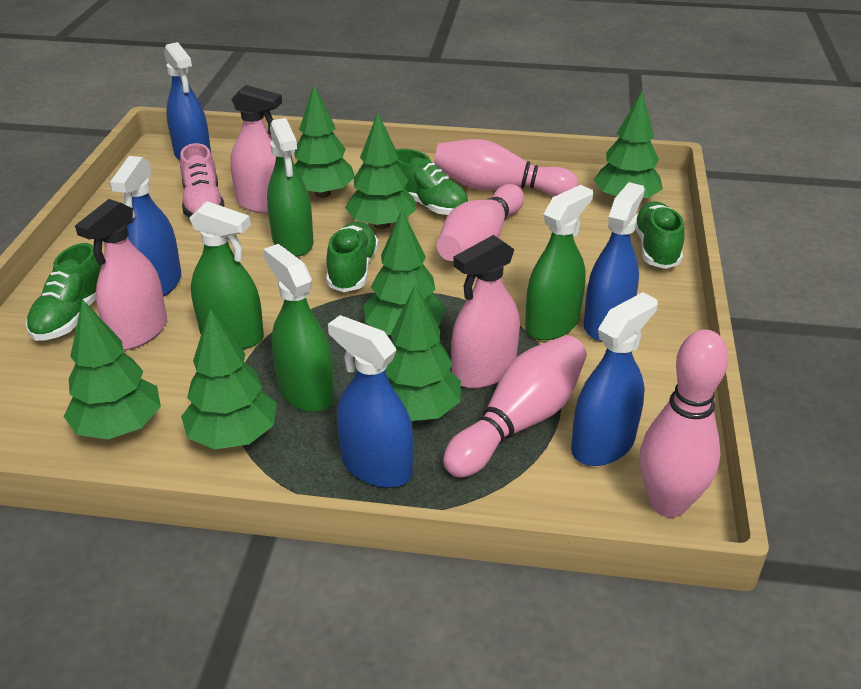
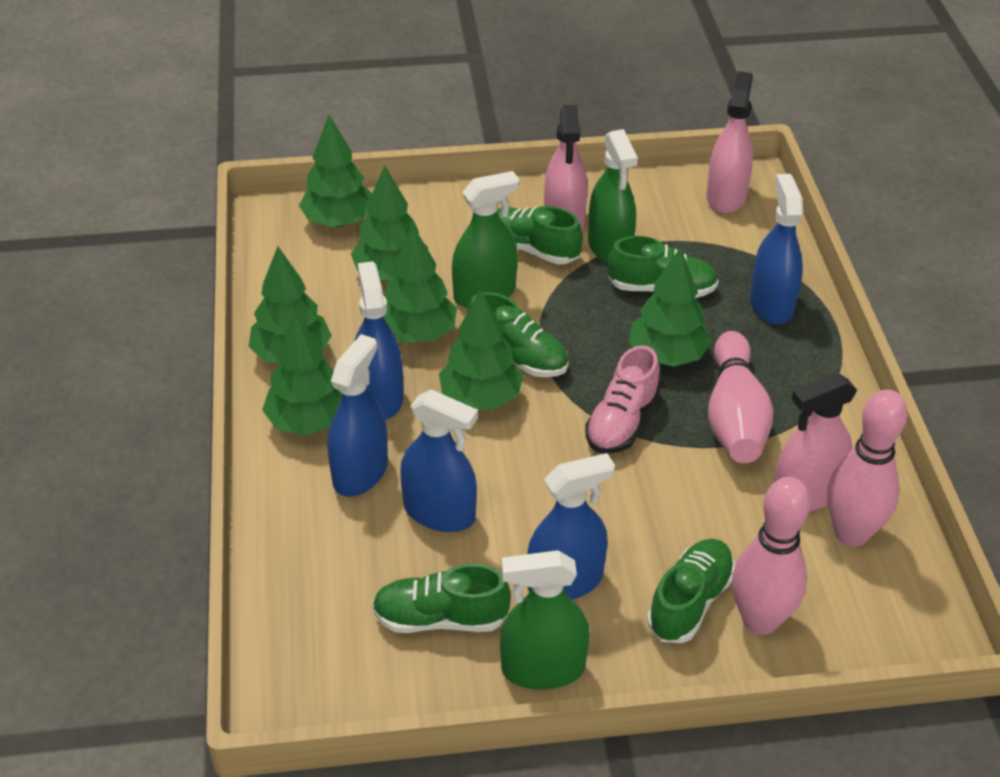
green shoe: [26,243,102,341] [326,221,379,292] [395,149,469,215] [635,201,685,269] = 4 -> [372,563,511,633] [467,292,569,377] [497,206,583,264] [608,236,718,298] [647,539,735,643] = 5
green spray bottle: [189,201,264,349] [263,244,334,412] [267,118,314,257] [525,185,593,340] = 4 -> [452,171,519,308] [500,550,590,689] [588,129,638,264] = 3
pink bowling pin: [434,139,579,196] [437,184,524,261] [443,335,587,478] [640,330,729,517] = 4 -> [708,331,773,463] [732,477,811,635] [827,389,908,547] = 3

